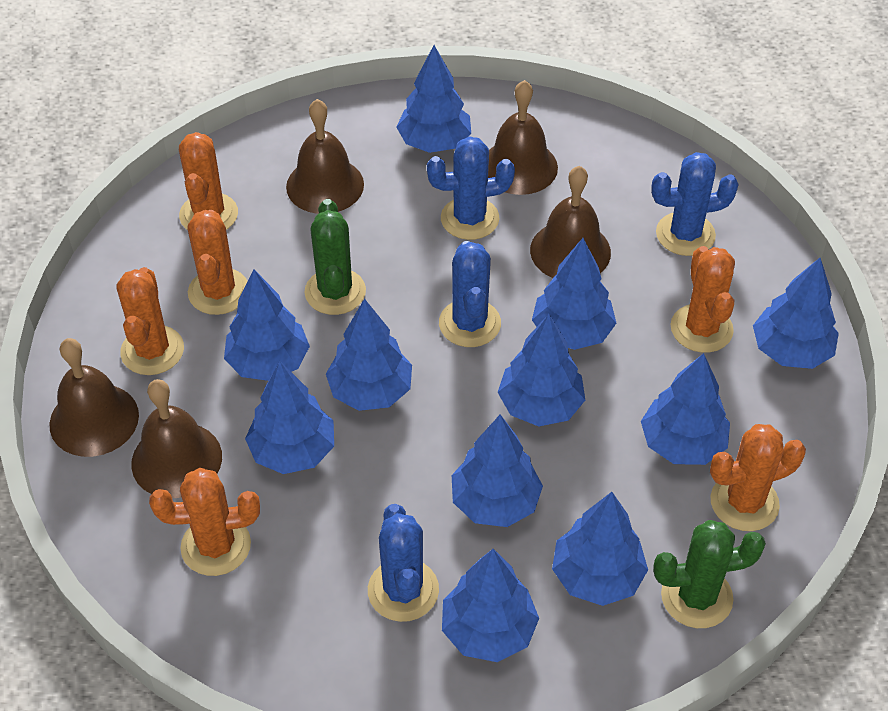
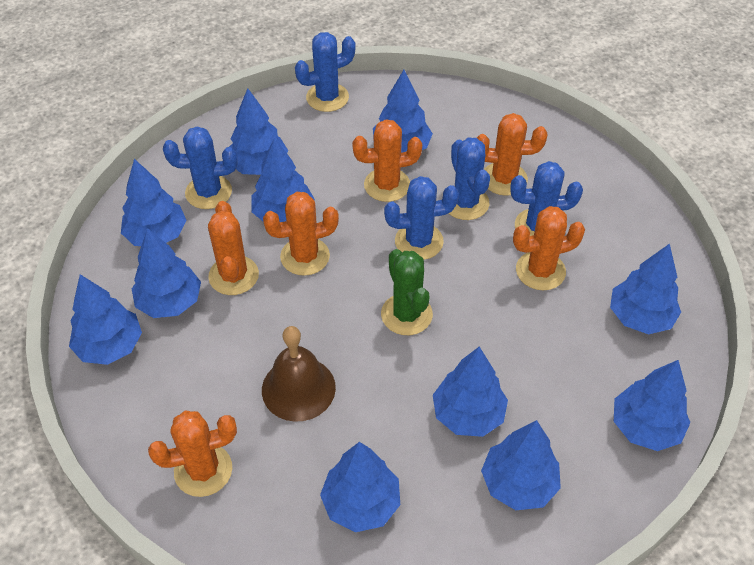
blue cactus: [368,504,439,622] [427,136,515,240] [439,241,501,347] [651,152,739,256] = 4 -> [163,127,237,209] [295,32,356,112] [384,176,459,260] [448,138,490,220] [510,161,583,236] = 5
brown bell: [49,338,139,457] [131,379,222,498] [286,99,364,214] [488,80,558,195] [530,166,611,278] = 5 -> [262,326,336,422] = 1
green cactus: [305,199,366,315] [653,520,766,628] = 2 -> [381,249,433,335] = 1

